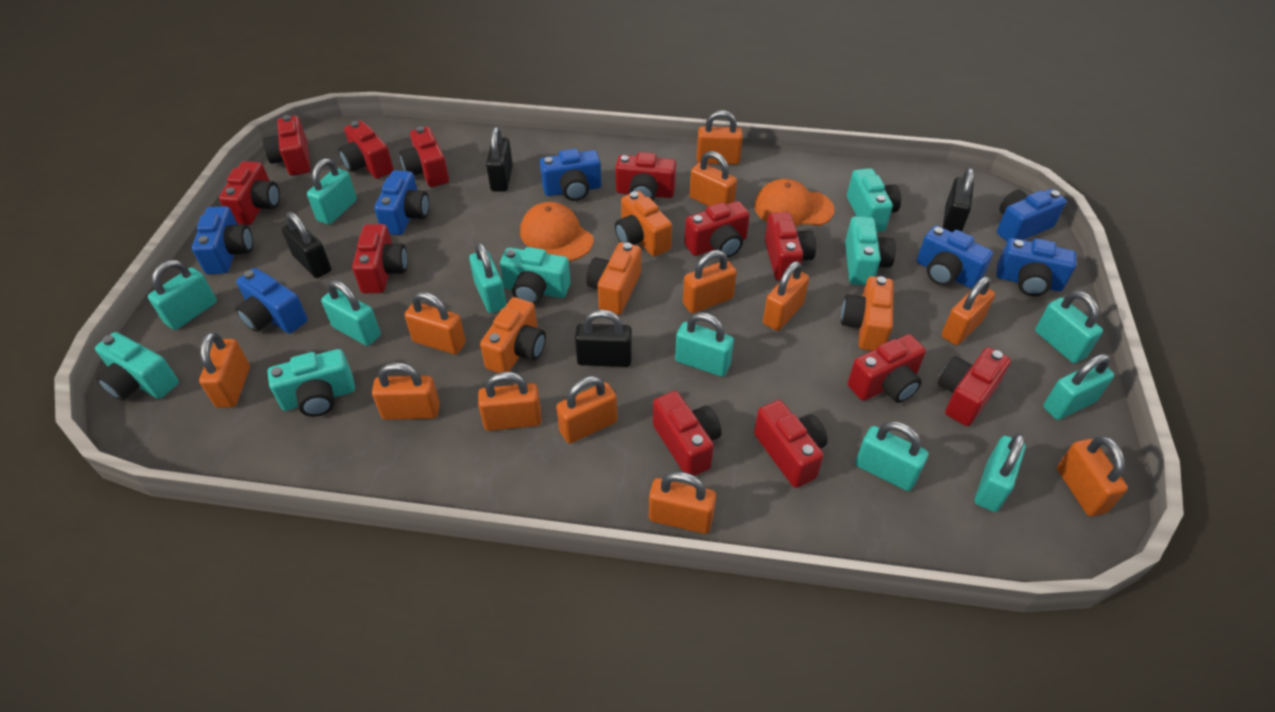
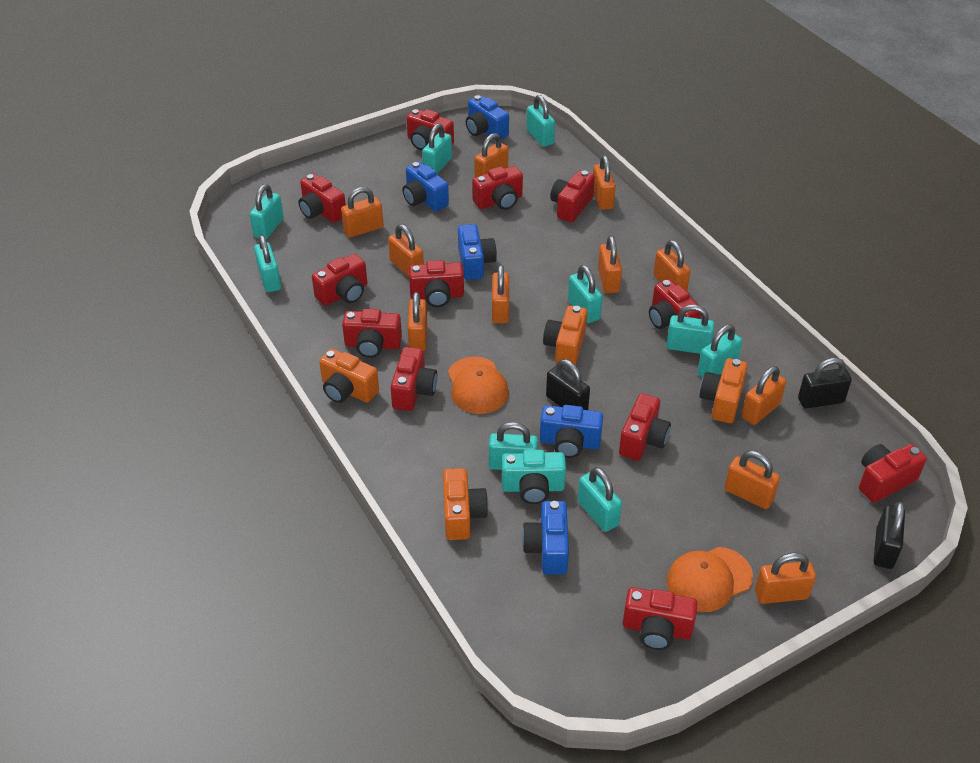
black padlock: [282,212,331,278] [486,127,513,192] [575,310,632,367] [943,168,974,232] = 4 -> [546,359,590,410] [798,358,852,409] [874,501,905,569] = 3
blue camera: [192,206,253,274] [235,268,307,333] [374,170,429,235] [540,149,601,201] [917,225,993,289] [997,189,1067,241] [997,238,1076,296] = 7 -> [402,162,449,212] [458,224,497,280] [466,95,509,141] [522,501,569,575] [540,405,603,458] = 5
orange padlock: [199,332,250,408] [372,362,440,420] [404,292,466,354] [478,372,542,431] [556,376,617,444] [649,471,716,534] [683,250,737,313] [689,151,737,206] [697,110,743,164] [763,261,809,331] [941,276,995,345] [1057,436,1128,516] = 12 -> [341,187,383,238] [388,224,424,277] [408,292,427,351] [474,133,509,177] [492,265,509,323] [593,155,616,210] [598,236,622,293] [653,240,690,291] [724,451,780,509] [741,366,786,425] [755,553,816,604] = 11
turquoise camera: [95,332,179,400] [267,349,355,417] [500,247,571,305] [845,216,896,285] [847,168,901,232] = 5 -> [502,450,566,504] = 1

